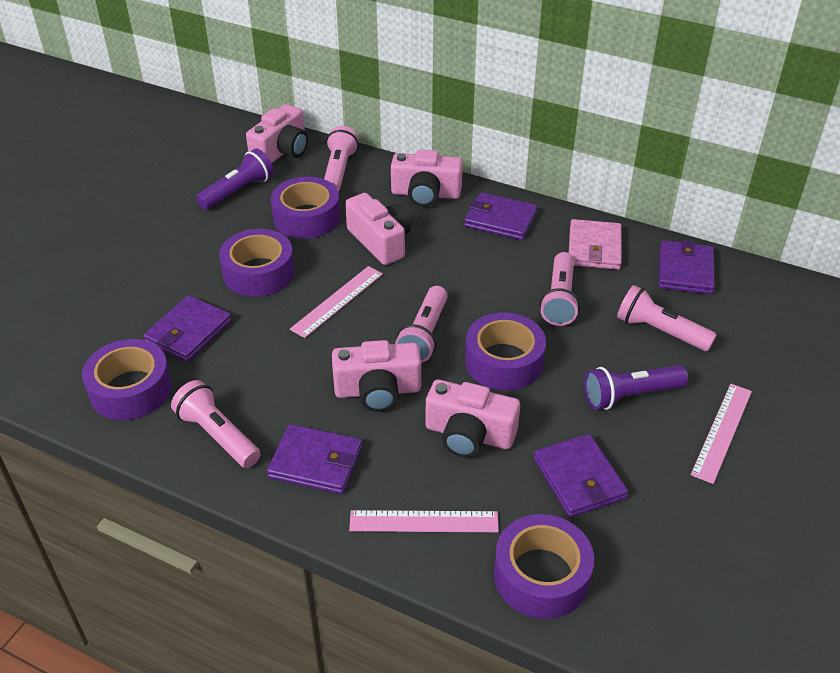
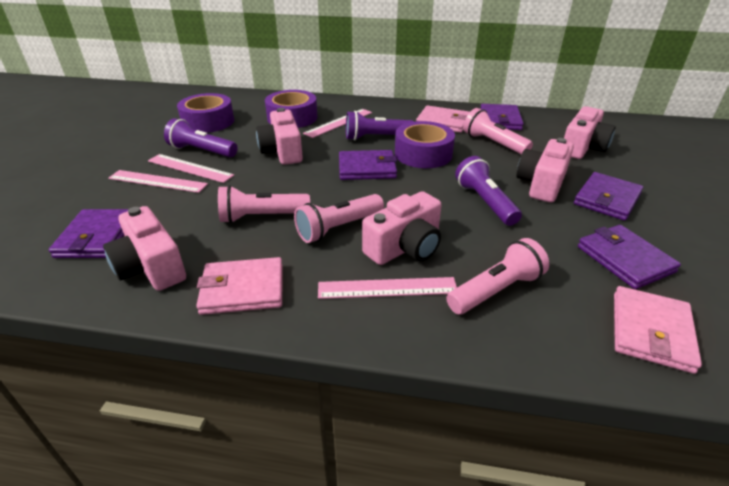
pink flashlight: [171,380,260,468] [324,126,359,192] [395,286,448,363] [540,252,580,326] [617,285,717,351] = 5 -> [218,185,310,223] [294,194,384,243] [446,238,549,314] [463,108,533,155] = 4
pink ruler: [290,266,383,338] [349,510,499,532] [691,384,752,484] = 3 -> [109,170,208,193] [148,154,234,183] [303,109,372,138] [318,277,457,299] = 4
pink wallet: [569,219,622,270] = 1 -> [196,257,283,315] [416,105,470,133] [614,286,702,374] = 3
purple flashlight: [196,148,274,210] [584,365,688,410] = 2 -> [164,118,237,157] [346,111,414,141] [455,156,522,226] = 3
purple tape: [82,339,172,420] [219,229,295,297] [271,177,340,239] [465,312,546,391] [494,514,594,619] = 5 -> [177,93,234,133] [265,90,317,128] [395,121,455,168] = 3

